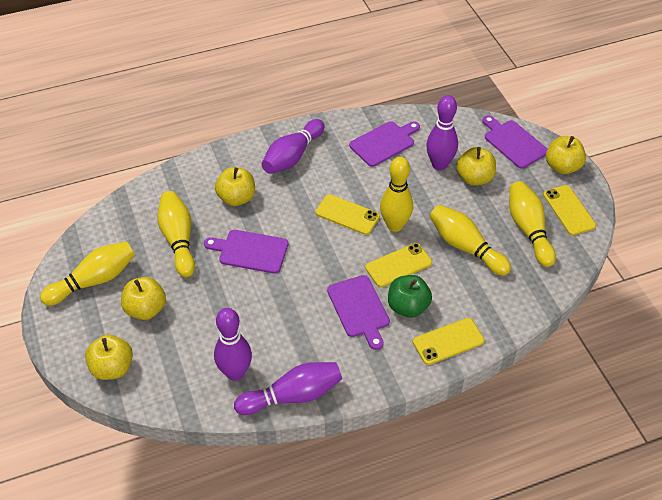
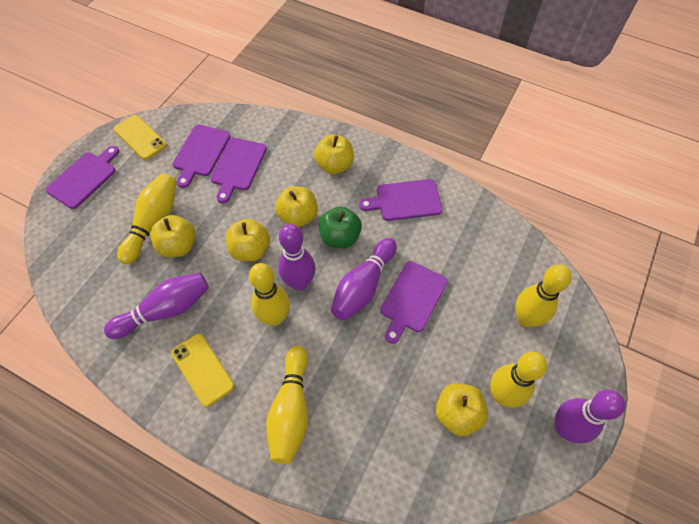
purple cutting board: [204,230,289,274] [327,275,390,350] [349,121,420,167] [482,115,547,168] = 4 -> [46,146,119,209] [173,125,231,188] [210,138,267,203] [359,179,443,221] [380,261,448,344] = 5
yellow phone: [315,194,380,235] [365,243,432,287] [413,318,485,365] [543,185,596,235] = 4 -> [114,115,167,160] [171,334,234,407] = 2

